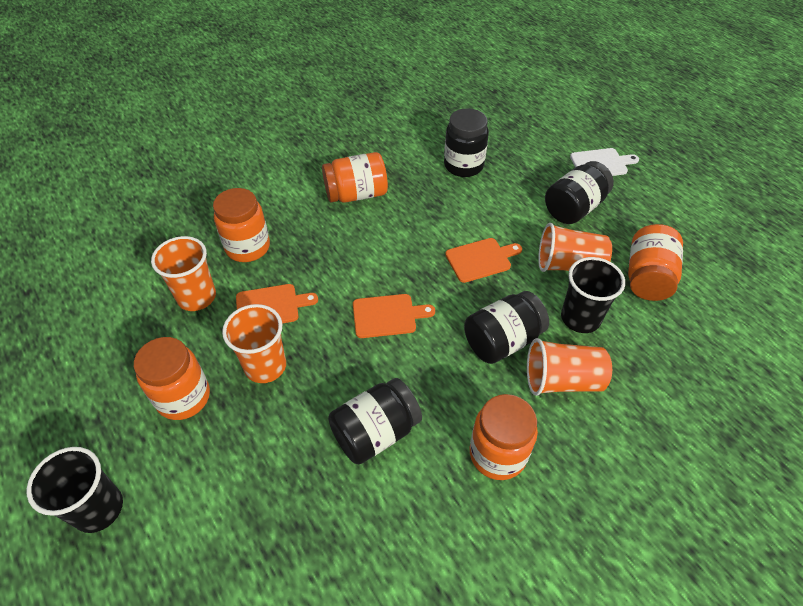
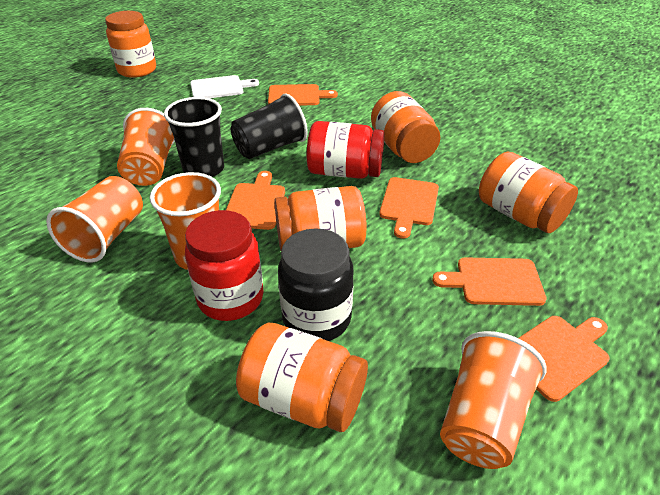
black jar: [328,378,422,464] [444,108,489,177] [464,291,549,364] [545,161,614,224] = 4 -> [278,228,354,341] = 1
orange cutting board: [236,284,318,323] [353,294,435,338] [445,238,522,283] = 3 -> [226,171,285,230] [268,84,338,106] [379,177,439,239] [432,257,547,306] [519,316,609,402] = 5
red jar: none = 0 -> [185,210,264,321] [307,121,384,179] = 2

